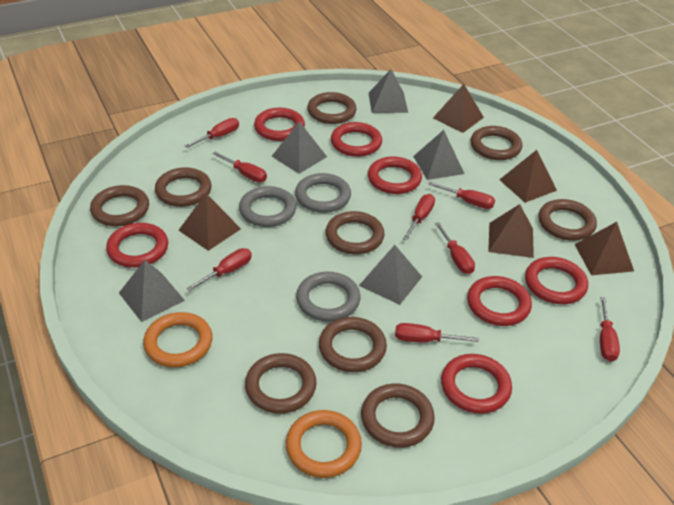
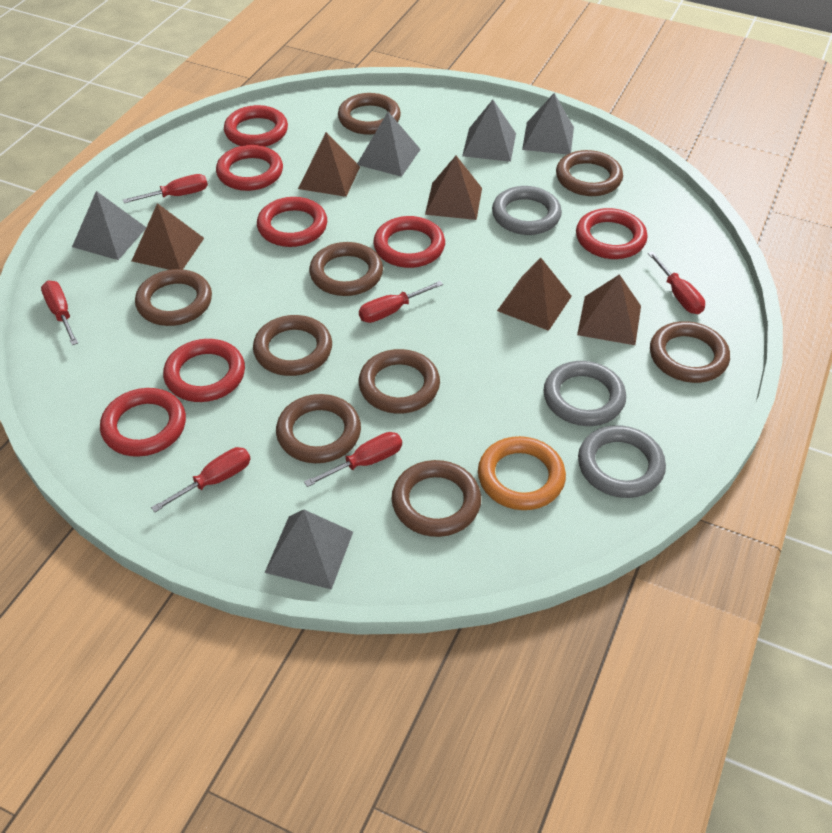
orange ring: [143,312,212,368] [286,410,362,478] = 2 -> [478,436,566,510] = 1
red screwdriver: [185,118,239,148] [186,248,252,291] [212,152,267,182] [395,323,479,343] [403,194,435,240] [428,182,495,209] [435,222,475,274] [600,297,620,362] = 8 -> [41,281,78,345] [123,174,208,203] [151,447,251,512] [304,432,402,487] [359,281,443,323] [648,251,705,314] = 6

